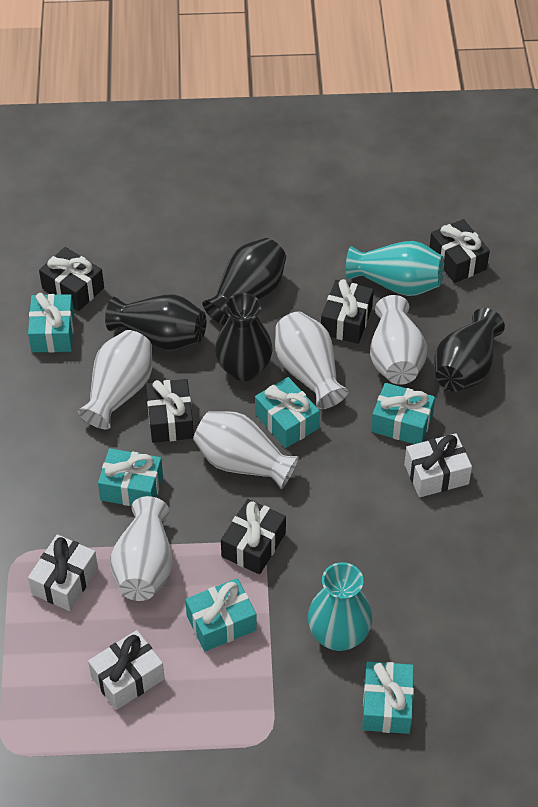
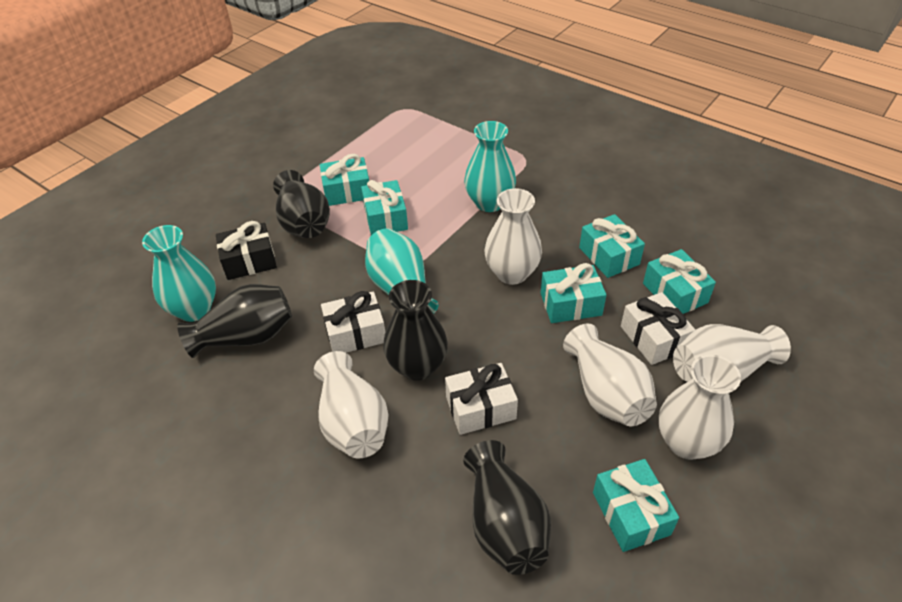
black gift: [39,247,104,311] [146,379,194,443] [221,499,286,574] [321,279,374,344] [429,219,490,283] = 5 -> [216,221,277,280] = 1
turquoise vase: [308,562,373,651] [346,241,444,296] = 2 -> [142,225,216,322] [365,228,439,314] [464,121,516,212] = 3

